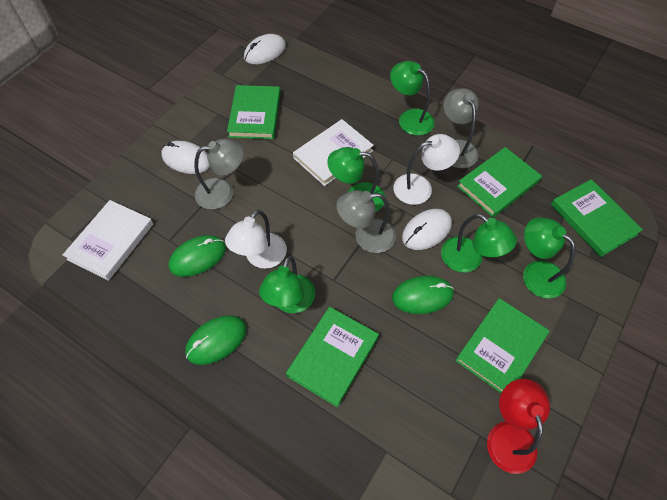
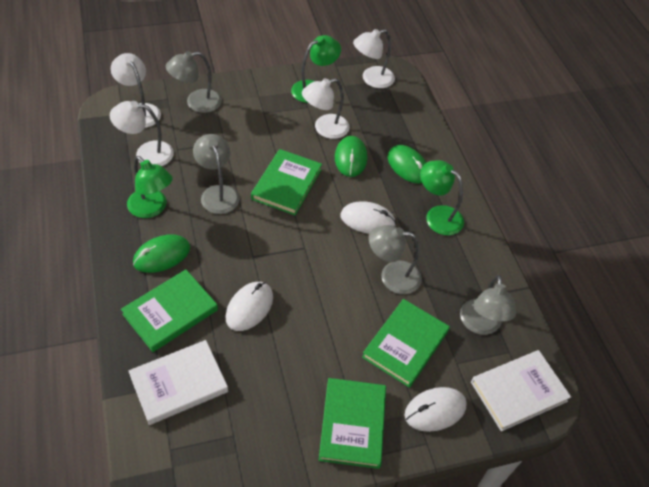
green book: [227,85,280,139] [286,307,379,407] [455,298,550,393] [457,147,542,217] [551,179,643,257] = 5 -> [121,269,218,352] [251,149,322,215] [319,378,386,469] [362,299,450,388] = 4
green lamp: [259,256,315,313] [327,147,385,212] [390,61,435,136] [441,214,517,273] [523,217,575,299] = 5 -> [127,156,173,218] [291,35,341,103] [420,160,464,235] = 3
grey lamp: [194,139,244,210] [336,190,396,253] [443,88,479,168] = 3 -> [166,51,222,113] [193,134,240,214] [369,225,422,294] [460,275,516,335] = 4
red lamp: [487,379,550,474] = 1 -> none = 0
white lamp: [225,210,287,269] [393,134,460,205] = 2 -> [110,101,174,166] [111,53,161,128] [302,78,350,139] [353,29,395,88] = 4

